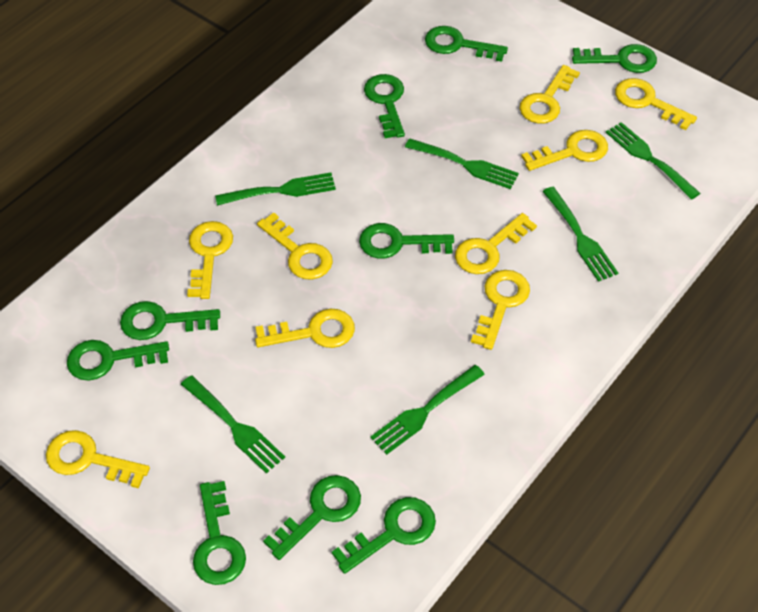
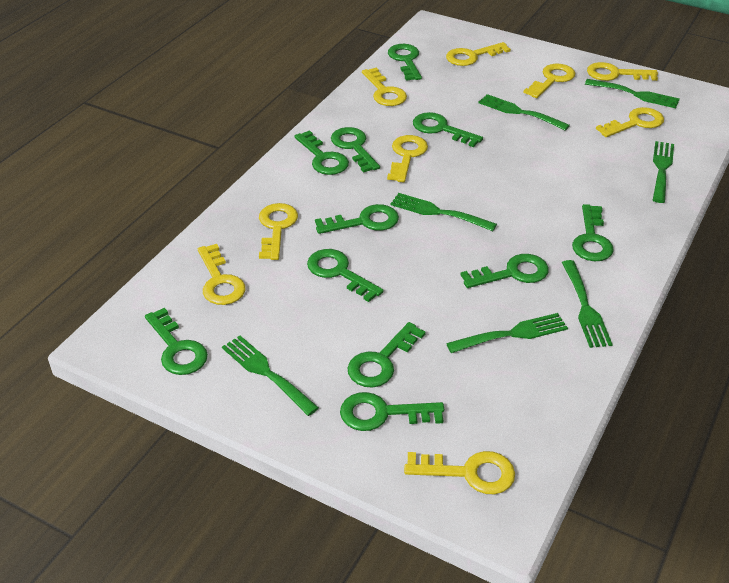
green fork: [181,375,285,474] [215,173,336,206] [370,365,485,455] [405,138,519,189] [542,187,618,282] [606,122,700,200] = 6 -> [222,336,319,416] [390,193,497,231] [446,313,568,353] [478,94,570,131] [562,260,613,348] [585,79,680,108] [653,141,674,203] = 7
green key: [67,340,169,381] [120,301,220,340] [193,481,246,585] [263,475,361,560] [332,497,436,574] [359,223,454,259] [364,74,405,138] [425,26,508,62] [572,44,657,73] = 9 -> [145,308,208,375] [294,130,349,175] [307,249,384,302] [315,204,399,234] [331,127,380,172] [340,392,444,431] [348,322,426,387] [388,44,422,81] [413,112,483,147] [460,254,549,288] [572,204,614,261] = 11

